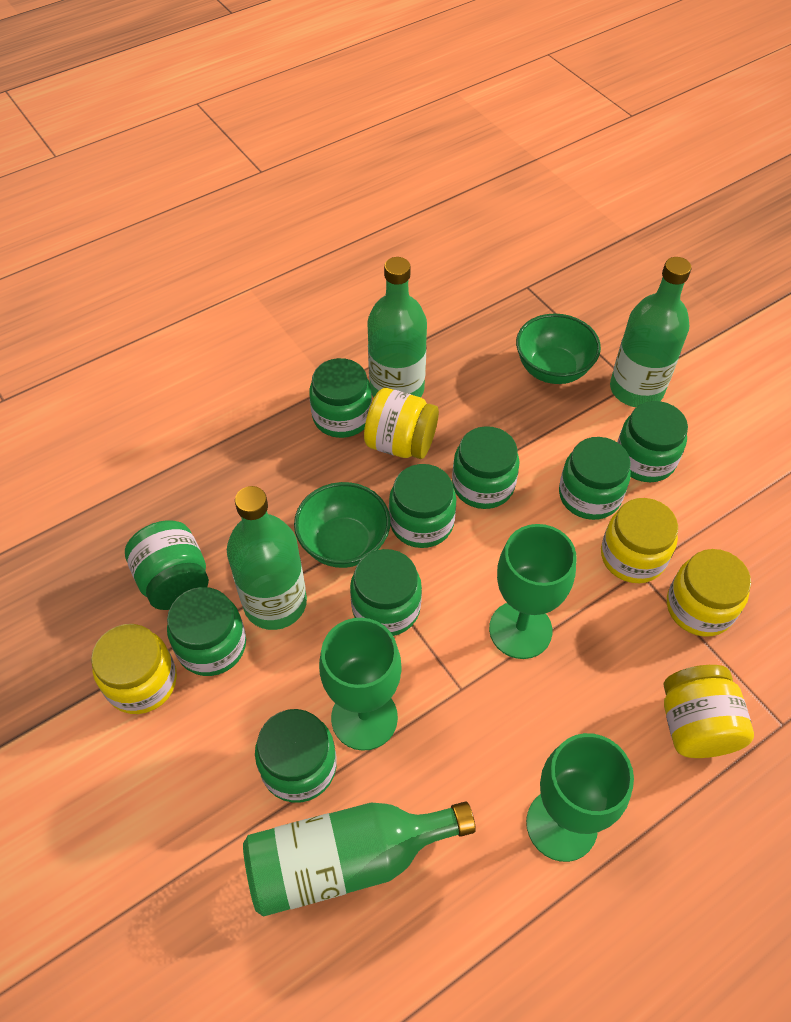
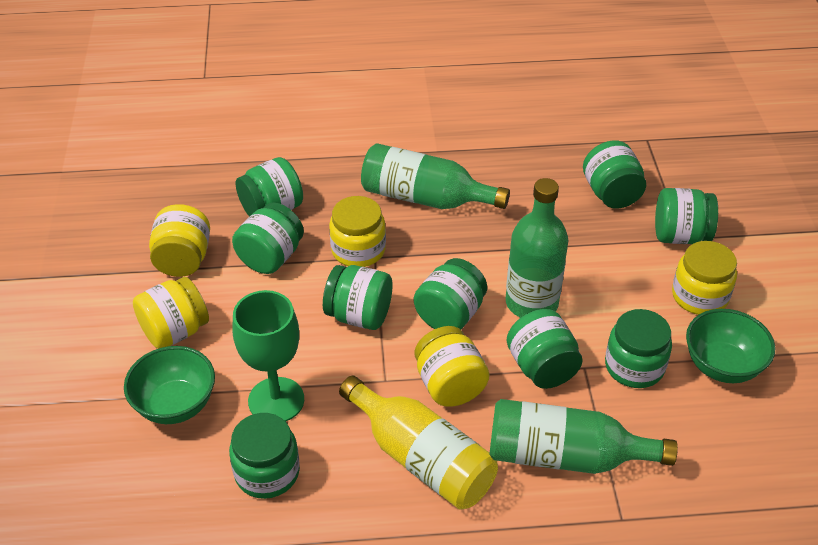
green bottle: [227,486,307,630] [243,801,476,917] [367,257,427,397] [610,257,691,407] = 4 -> [361,143,510,209] [490,399,678,474] [505,178,569,318] = 3
green goblet: [319,618,402,751] [489,524,576,659] [526,733,634,862] = 3 -> [233,290,304,422] = 1
yellow bottle: none = 0 -> [339,375,498,510] = 1

